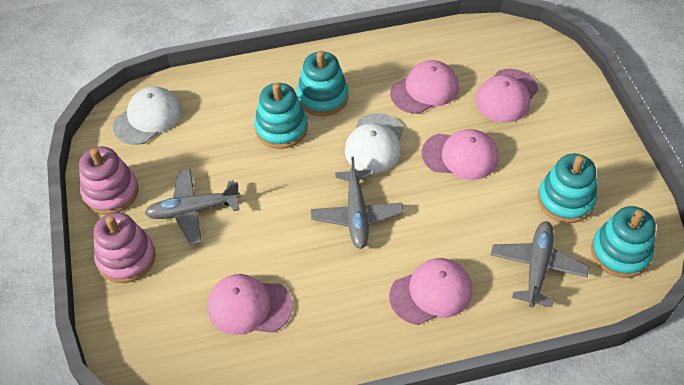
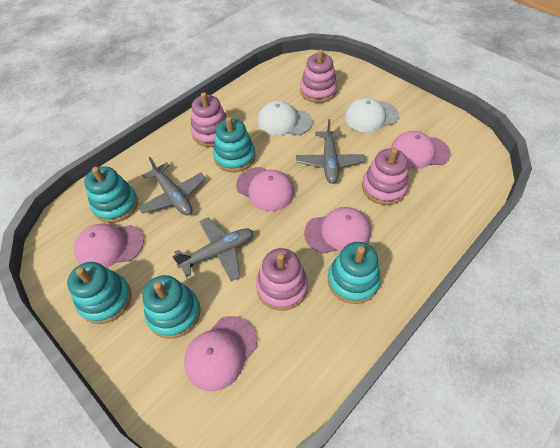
pink stacking toy: [79,147,138,215] [93,212,156,283] = 2 -> [191,92,227,147] [256,248,308,311] [300,50,337,103] [362,148,409,205] = 4
turquoise stacking toy: [254,83,308,149] [297,51,348,116] [538,154,597,223] [591,206,656,278] = 4 -> [67,262,131,324] [84,166,138,223] [142,275,201,339] [213,117,256,172] [328,242,381,304] = 5

